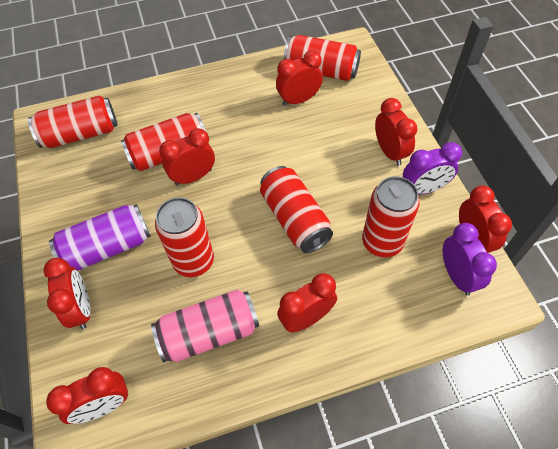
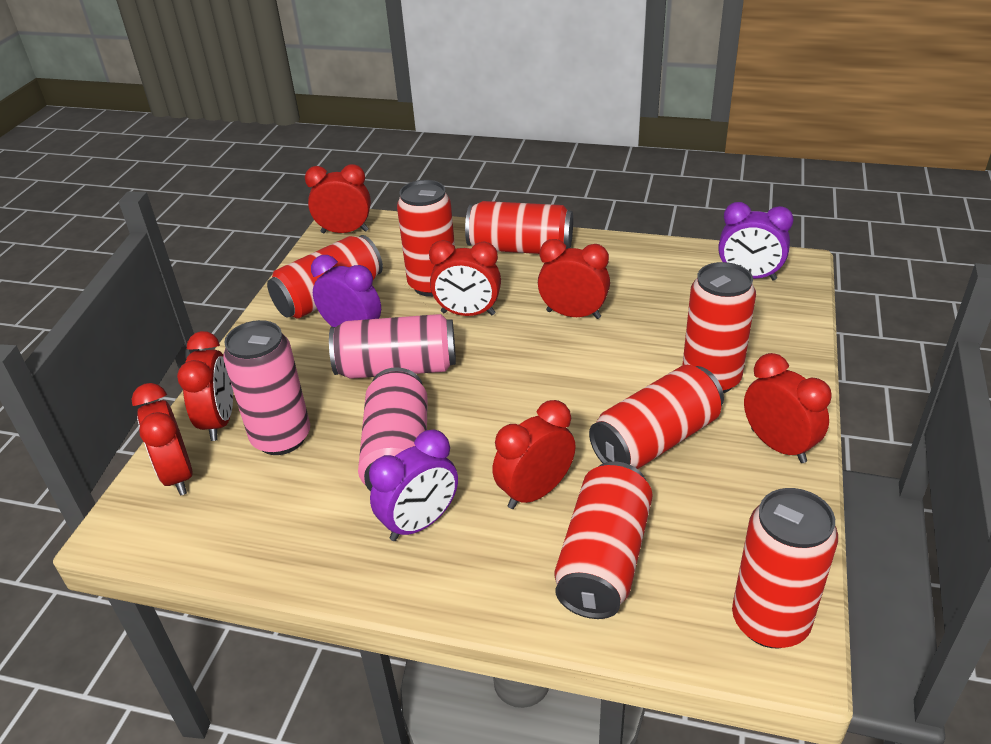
pink can: [151,289,259,362] = 1 -> [223,320,310,455] [329,314,456,379] [358,367,428,492] = 3
purple can: [49,204,151,271] = 1 -> none = 0
purple clock: [403,142,462,195] [443,223,497,296] = 2 -> [311,255,381,327] [369,430,458,541] [718,202,794,280] = 3
red can: [28,95,118,148] [121,113,206,171] [155,197,214,277] [260,166,333,253] [284,35,361,81] [362,176,420,257] = 6 -> [267,235,383,319] [397,180,455,297] [465,201,573,254] [555,462,653,619] [589,365,724,469] [682,262,756,393] [732,488,838,648] = 7

